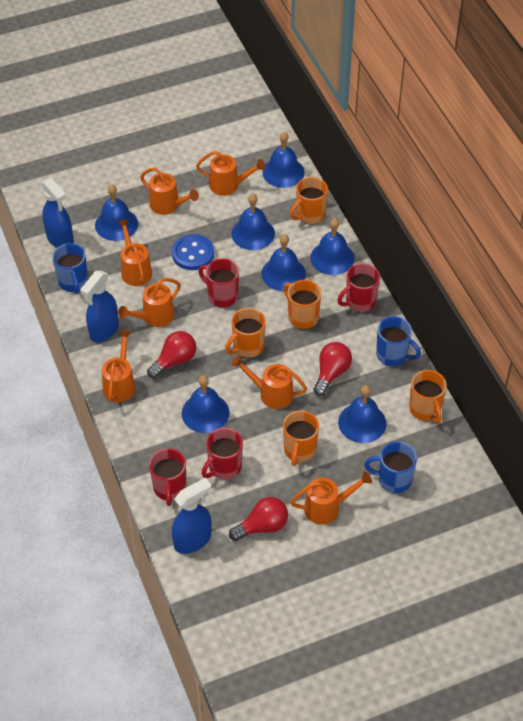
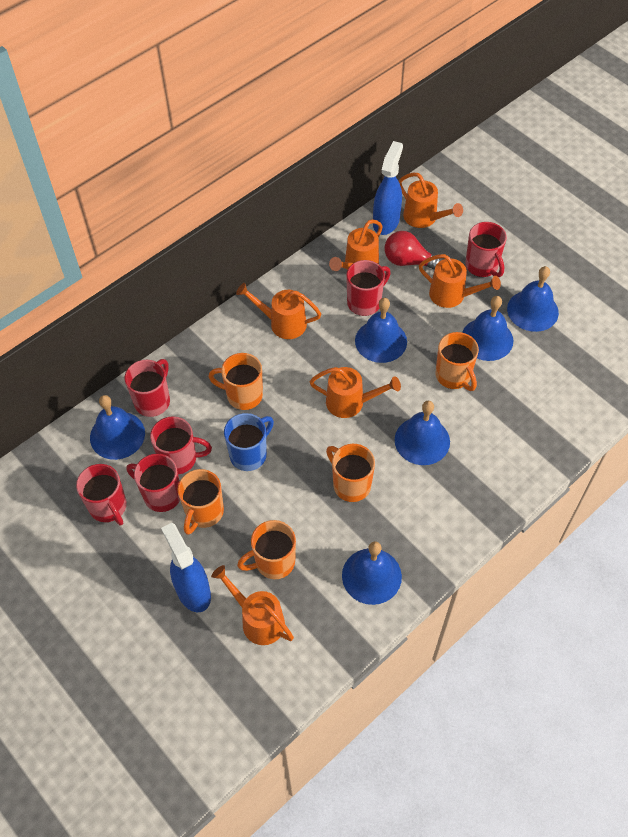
blue bell: [95,184,138,241] [182,375,229,433] [231,194,275,250] [261,234,306,291] [262,132,304,188] [310,218,354,275] [338,385,386,443] = 7 -> [90,395,145,460] [342,541,402,605] [355,298,407,363] [395,401,450,465] [462,296,513,361] [507,266,559,332] = 6
blue button: [172,234,214,270] = 1 -> none = 0
blue mug: [52,243,88,294] [364,441,417,493] [376,316,421,366] = 3 -> [224,413,274,471] = 1
blue spray bottle: [41,178,74,248] [80,271,119,342] [172,478,211,554] = 3 -> [161,523,211,612] [373,141,403,235] = 2
orange watering can: [102,330,136,403] [118,219,152,286] [118,278,181,327] [140,168,199,215] [196,151,265,196] [231,355,307,409] [290,471,372,525] = 7 -> [211,565,294,645] [236,283,321,339] [310,367,401,418] [329,219,383,271] [399,173,463,228] [419,254,501,308] = 6
red light bulb: [147,331,196,378] [229,497,288,541] [313,342,352,396] = 3 -> [385,231,443,269] = 1
red mug: [149,448,186,506] [198,258,239,307] [201,428,243,479] [337,263,380,312] = 4 -> [76,464,127,526] [125,359,170,417] [126,454,180,512] [150,416,212,474] [346,260,391,316] [465,222,507,277] = 6

